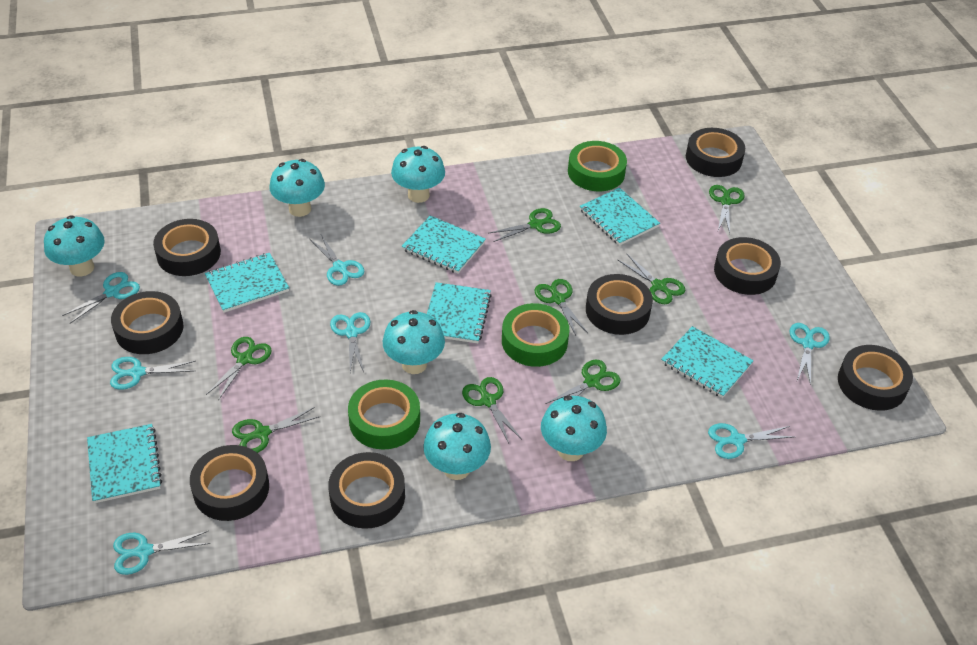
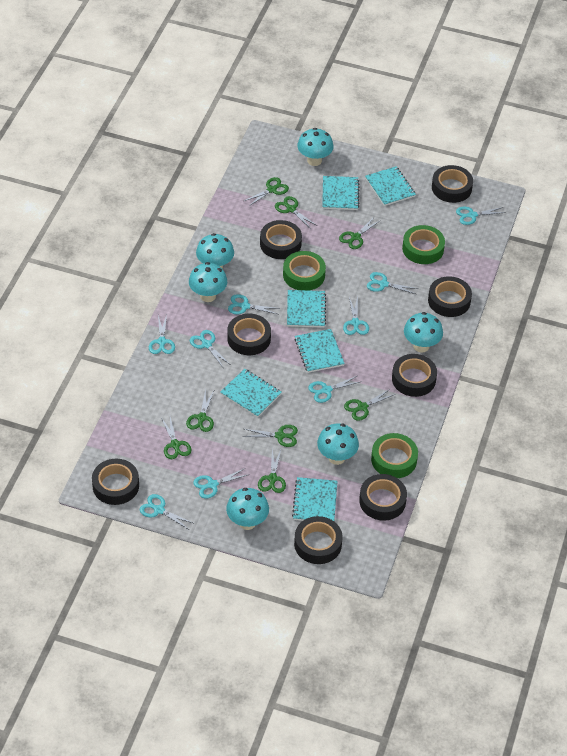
turquoise scissors: [62,272,140,323] [110,357,196,390] [113,531,210,575] [310,235,365,286] [330,312,370,372] [708,423,794,459] [790,323,830,385] = 7 -> [140,494,195,529] [149,315,175,354] [190,330,231,367] [193,468,247,499] [228,294,281,314] [308,376,362,403] [343,296,369,335] [367,272,419,294] [456,207,506,225] = 9

